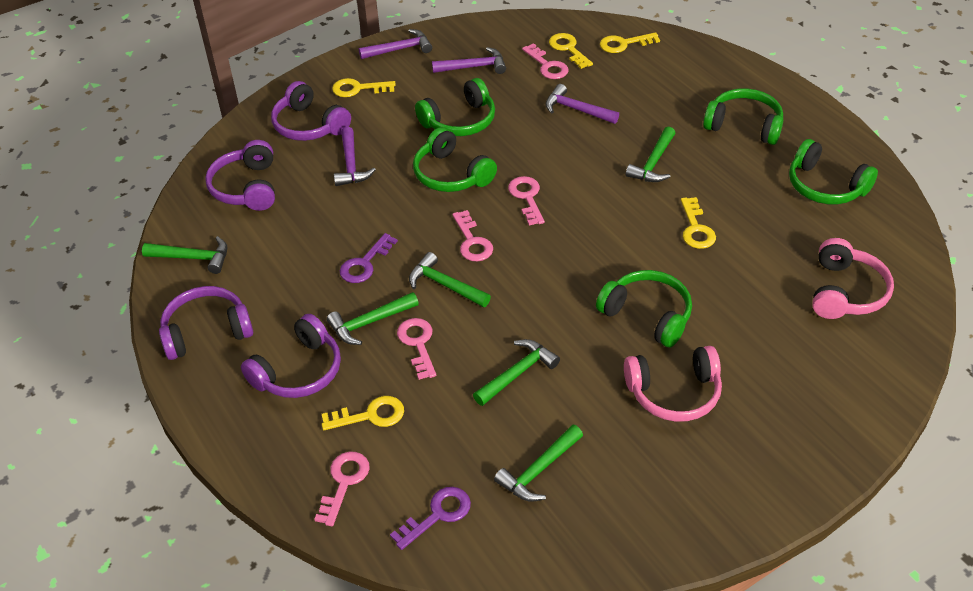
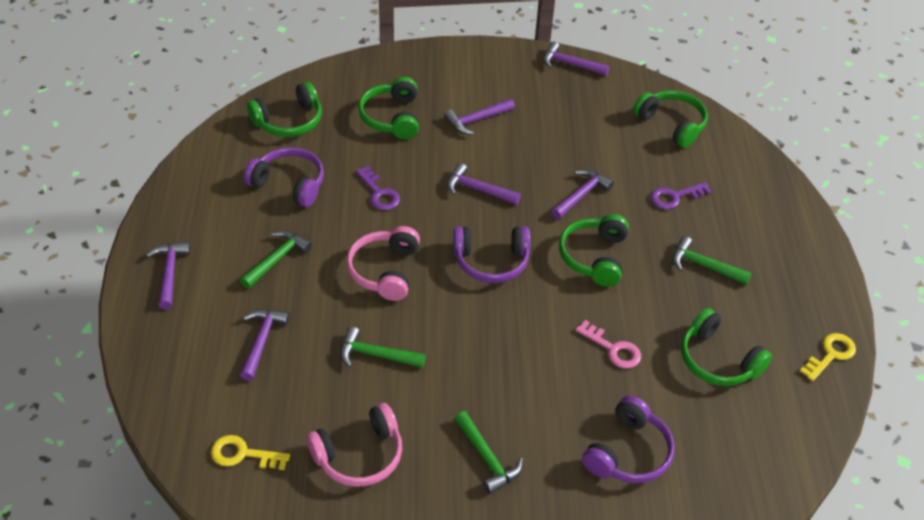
green hammer: [142,236,227,274] [327,292,419,345] [409,252,491,307] [473,339,560,406] [494,425,583,502] [626,126,675,182] = 6 -> [240,230,312,288] [340,327,426,368] [455,411,523,494] [673,236,752,285] = 4
pink key: [314,452,370,526] [397,318,436,380] [452,210,493,261] [508,176,545,226] [522,43,569,79] = 5 -> [575,320,641,368] = 1
purple hammer: [334,127,376,186] [359,29,432,59] [432,47,506,74] [545,84,619,124] = 4 -> [146,242,190,309] [240,309,290,381] [444,99,515,135] [447,163,521,205] [543,42,610,76] [551,169,614,219] = 6
purple headphones: [159,286,253,360] [205,140,275,211] [241,314,341,398] [271,81,351,141] = 4 -> [244,147,324,207] [453,226,531,283] [582,395,675,483] = 3
yellow key: [322,396,404,430] [332,78,396,97] [549,33,593,69] [600,32,660,53] [681,197,716,249] = 5 -> [211,435,290,470] [800,333,856,381] = 2

